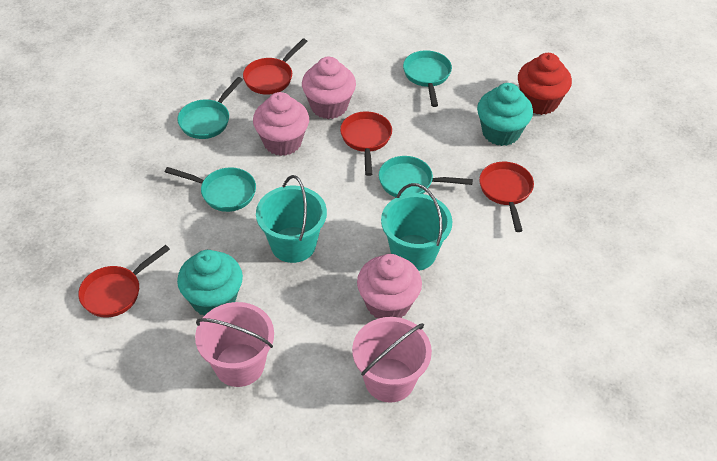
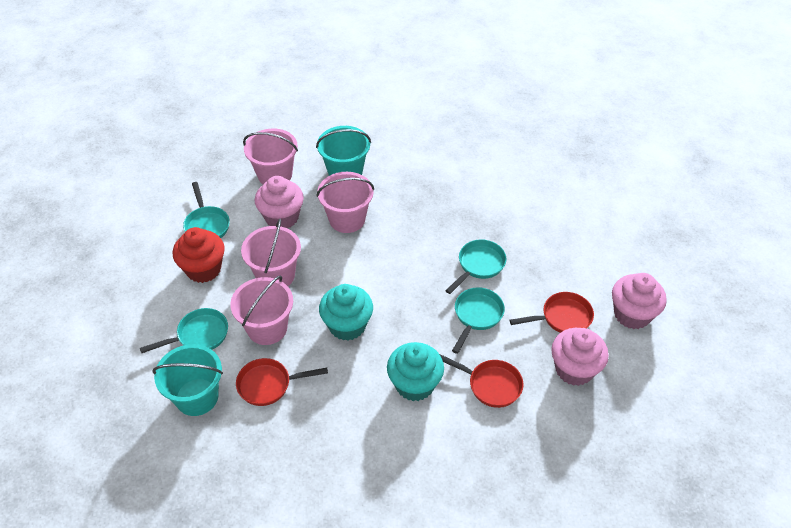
pink bucket: [195,302,274,387] [352,317,432,402] = 2 -> [230,276,293,345] [241,219,301,286] [243,129,298,184] [316,172,374,233] = 4
red pan: [78,245,170,317] [243,39,308,95] [340,111,392,176] [479,162,534,232] = 4 -> [236,358,328,406] [440,354,524,408] [510,292,594,333] = 3

